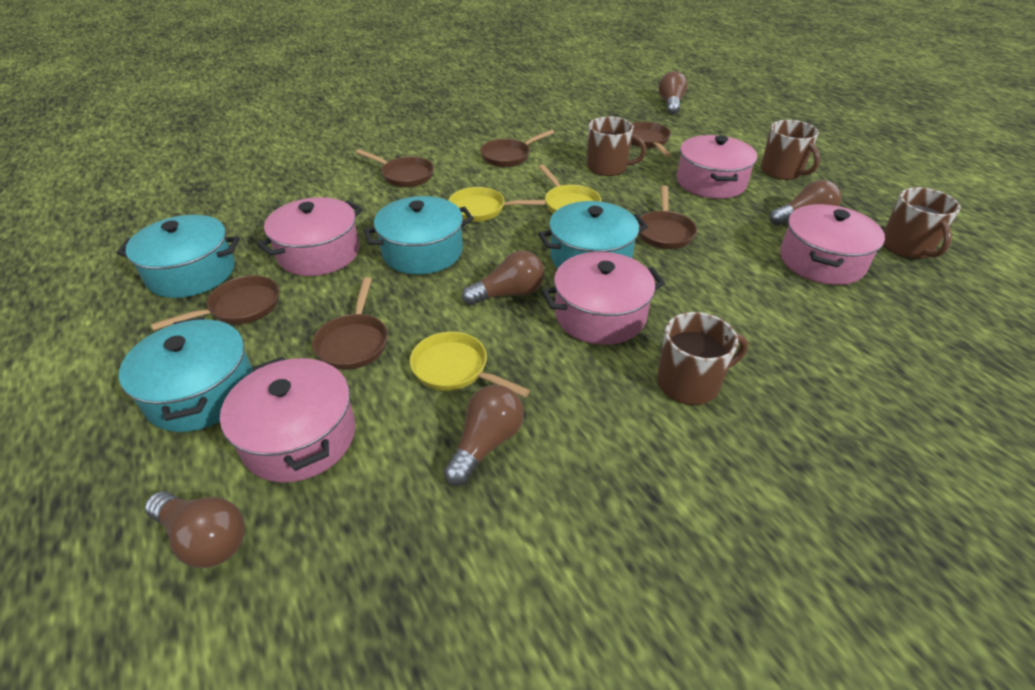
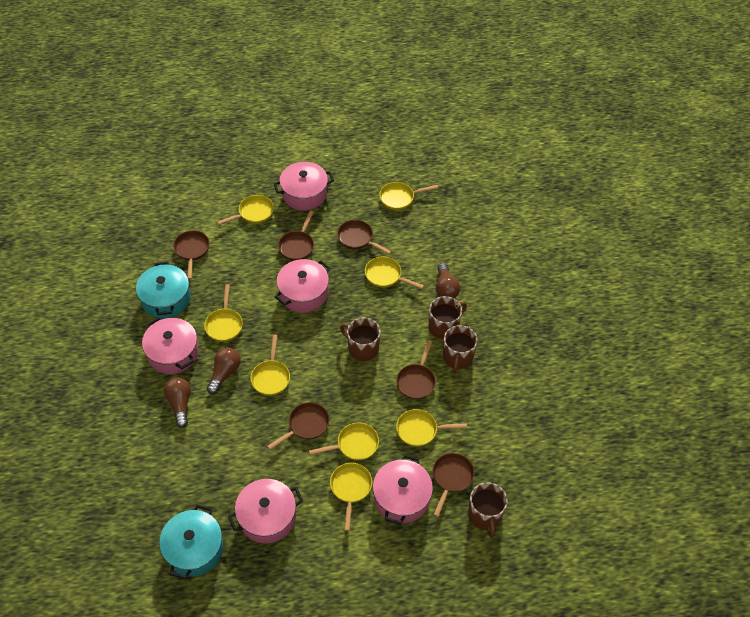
brown light bulb: [145,491,245,568] [444,385,524,486] [462,251,544,305] [658,71,687,115] [769,180,841,225] = 5 -> [164,377,191,428] [207,347,241,394] [436,263,460,298] = 3
turquoise pot: [116,215,240,298] [119,317,253,432] [363,196,474,275] [538,201,648,268] = 4 -> [136,262,191,318] [159,504,223,579] = 2
yellow pan: [410,332,530,398] [448,187,546,222] [538,165,601,213] = 3 -> [204,284,243,342] [216,195,274,225] [250,335,290,396] [309,422,379,461] [330,463,372,531] [365,256,424,289] [379,182,438,210] [396,409,467,447] = 8

